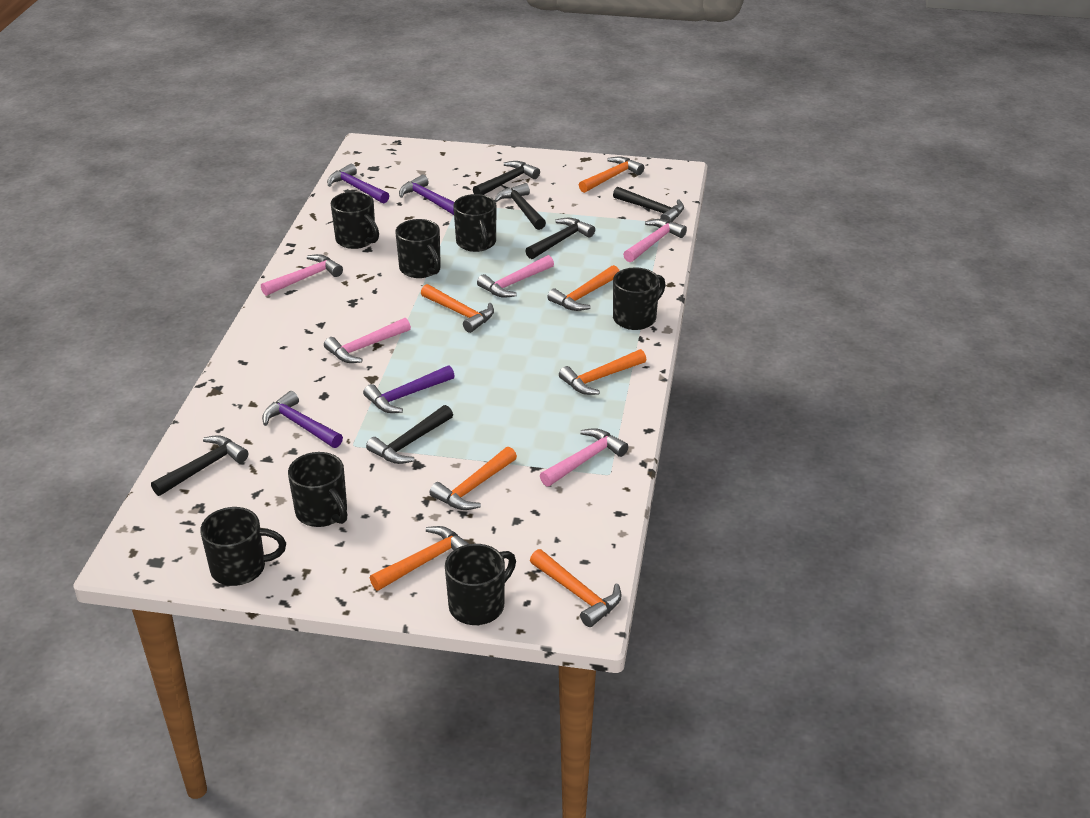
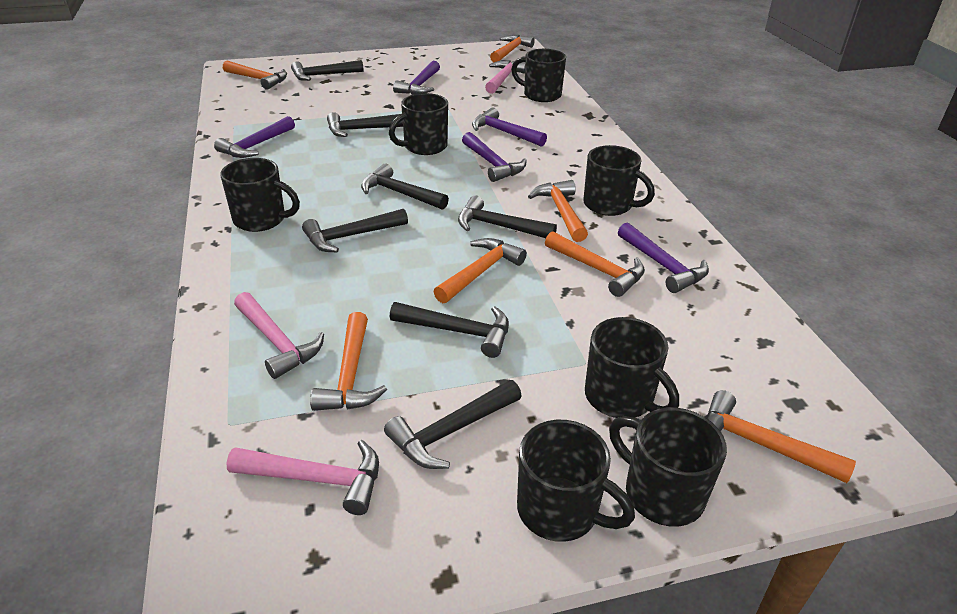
black hammer: [151,435,248,496] [366,405,453,464] [473,161,540,195] [494,183,546,230] [525,218,595,259] [613,187,684,222] = 6 -> [291,60,364,81] [302,209,408,252] [327,112,403,137] [361,163,449,210] [384,380,521,469] [390,302,509,358] [458,196,557,238] = 7
pink hammer: [261,254,343,296] [324,318,411,363] [477,255,554,298] [540,428,629,486] [623,219,687,262] = 5 -> [227,440,379,515] [234,292,324,379] [485,60,525,94] = 3
purple hammer: [262,391,343,448] [327,164,389,203] [363,365,455,413] [399,175,454,215] = 4 -> [214,116,295,158] [393,61,440,95] [462,132,527,182] [472,108,547,147] [618,223,709,293] = 5

